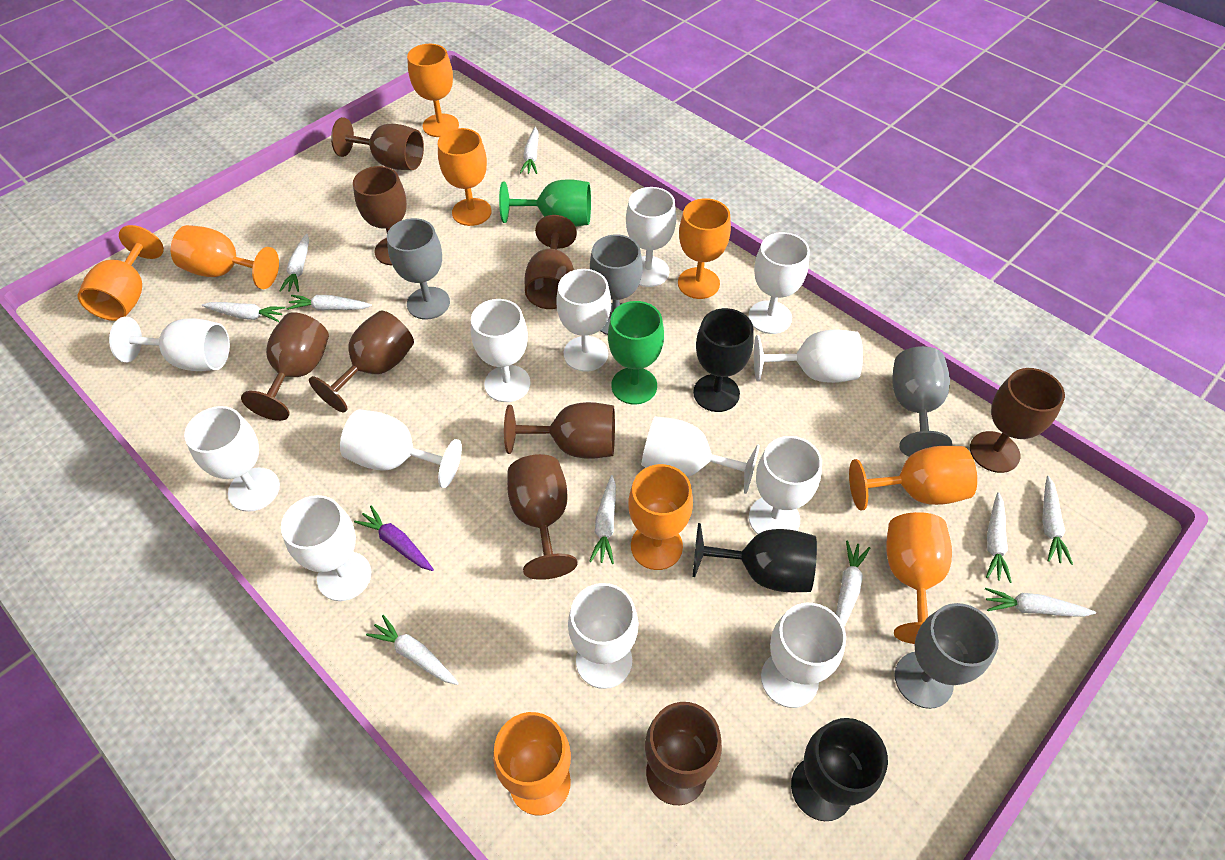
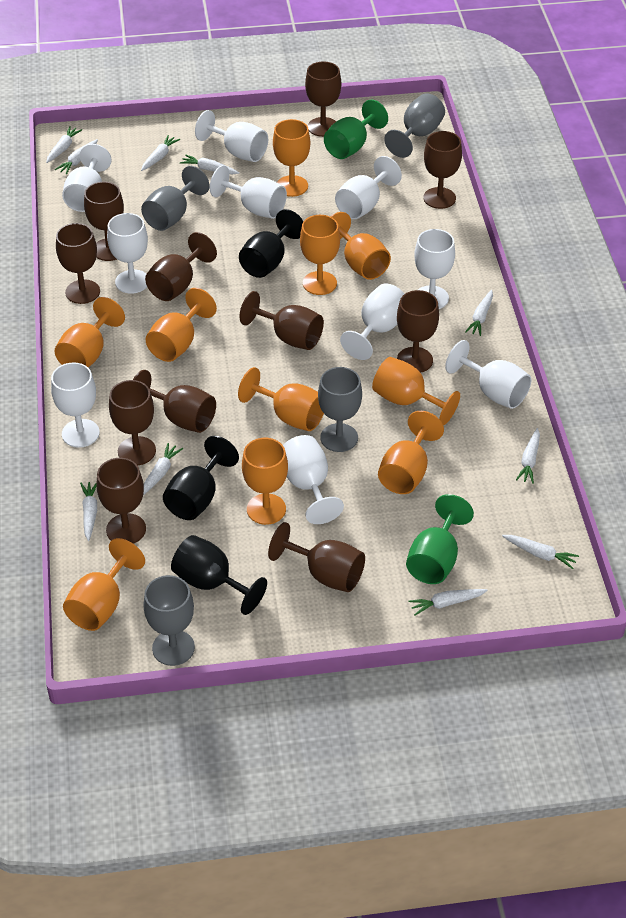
brown goblet: [241,313,329,421] [309,310,414,412] [331,117,424,170] [353,166,407,265] [504,402,615,459] [507,454,577,580] [524,215,577,309] [645,702,722,805] [970,368,1065,473] = 9 -> [56,223,100,304] [84,182,124,261] [96,458,146,544] [109,380,156,465] [133,370,216,433] [145,232,217,301] [239,291,324,350] [268,522,365,592] [305,61,341,137] [397,290,439,373] [423,131,462,209] = 11
orange goblet: [78,225,164,321] [171,225,279,289] [407,44,459,137] [438,128,491,226] [493,712,571,815] [628,464,693,570] [678,198,731,299] [849,446,977,510] [886,512,952,644] = 9 -> [55,297,125,367] [63,538,145,631] [146,288,217,362] [238,367,324,431] [242,438,288,525] [273,119,310,197] [300,215,340,295] [330,212,391,280] [372,357,460,425] [378,411,444,494] = 10
purple carrot: [354,506,434,571] = 1 -> none = 0
white goblet: [109,317,230,371] [184,406,280,512] [281,495,371,601] [340,409,462,488] [471,299,531,402] [556,269,611,372] [568,583,638,689] [626,187,677,287] [641,416,760,494] [748,232,810,334] [749,436,822,534] [754,330,863,383] [761,603,846,708] = 13 -> [51,362,100,448] [62,144,111,212] [107,213,148,294] [195,110,268,162] [210,165,287,219] [283,435,344,524] [335,156,402,219] [340,284,404,360] [414,229,455,309] [445,340,531,409] = 10

